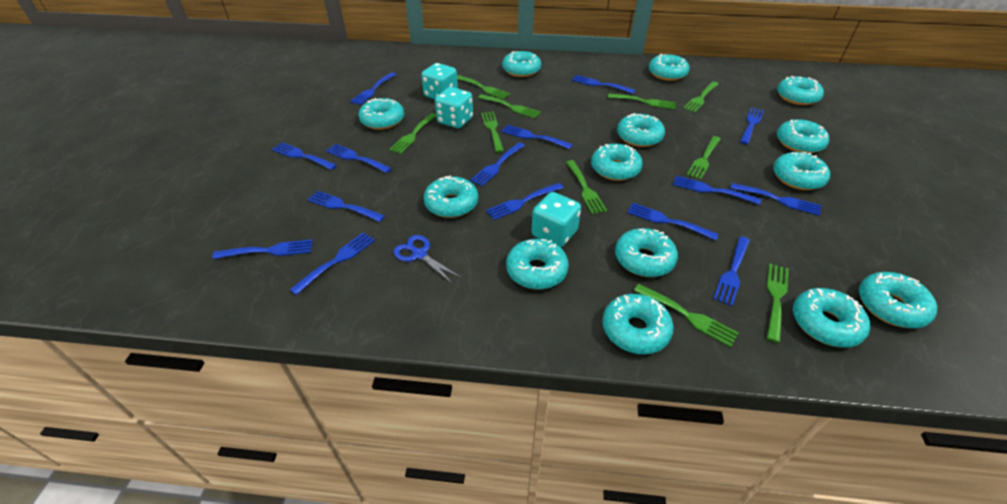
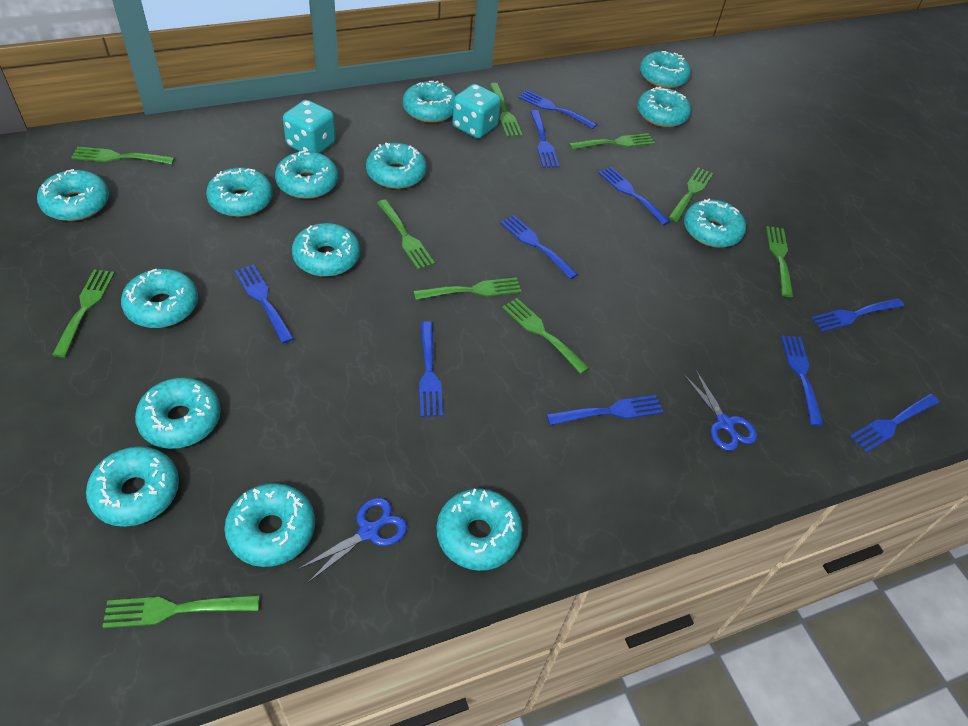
blue fork: [212,239,313,259] [272,142,337,170] [290,233,375,295] [307,191,385,222] [326,144,392,173] [350,73,396,105] [470,142,525,186] [486,183,563,220] [501,125,573,149] [572,75,636,94] [627,203,719,240] [673,176,761,205] [713,236,750,306] [730,183,821,216] [740,107,764,144] = 15 -> [235,264,294,344] [419,321,443,417] [500,215,578,279] [518,90,597,129] [530,110,559,168] [547,395,663,425] [598,167,670,225] [781,336,824,427] [811,298,904,332] [850,394,939,452] = 10
blue scissors: [393,235,461,283] = 1 -> [298,498,407,583] [684,371,757,451] = 2
turquoise dice: [421,63,458,99] [435,87,473,128] [532,192,581,247] = 3 -> [283,100,335,153] [452,84,501,139] = 2

